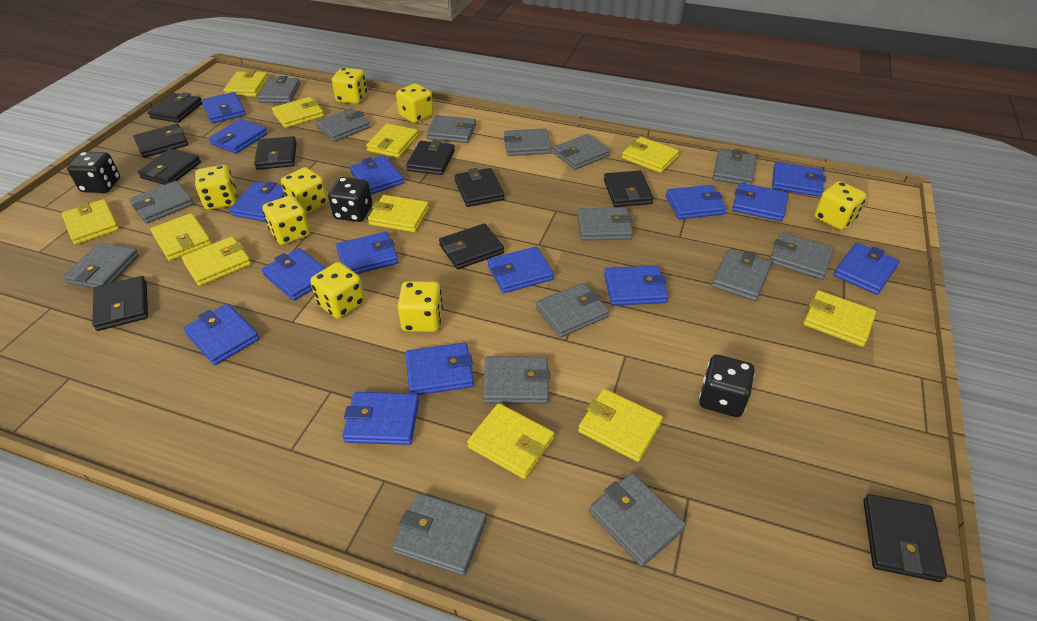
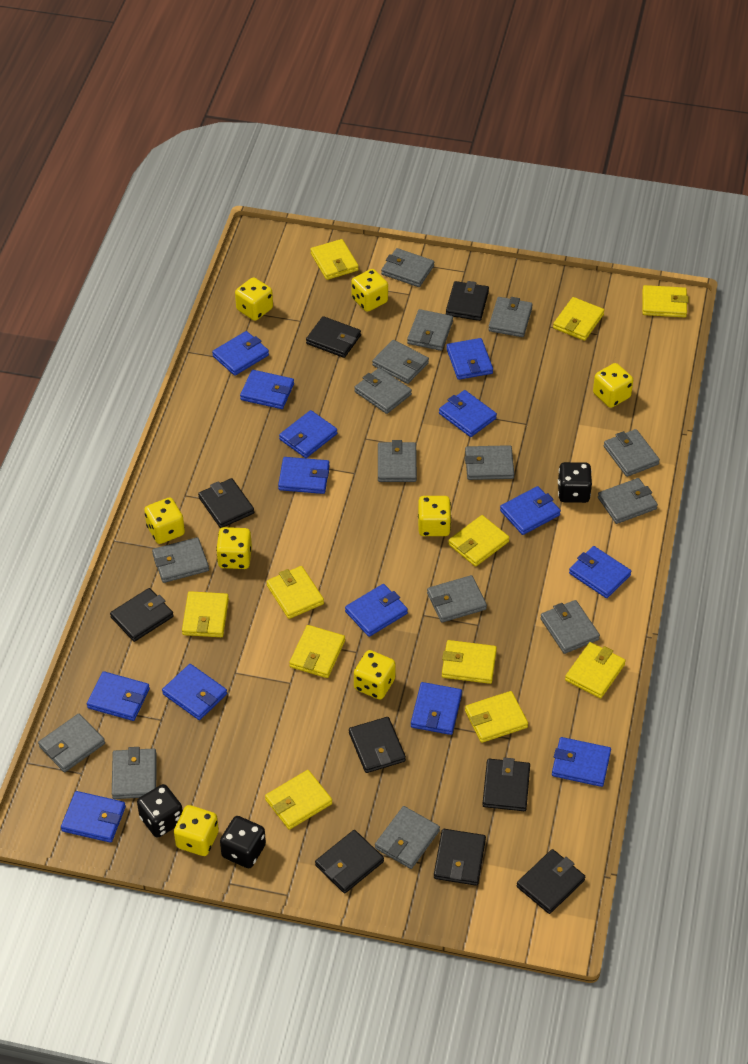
black wallet: [92,276,148,331] [133,124,188,158] [138,149,201,185] [148,92,202,123] [254,136,297,170] [406,140,455,175] [439,223,504,269] [455,168,505,207] [604,171,654,207] [863,494,947,582] = 10 -> [110,588,174,642] [198,478,254,528] [306,316,361,358] [315,830,384,893] [349,717,406,773] [434,829,486,886] [446,281,489,321] [482,757,530,811] [516,849,585,914] = 9
blue wallet: [183,304,259,365] [201,92,246,123] [209,119,267,154] [229,181,285,222] [262,248,326,301] [336,232,398,274] [342,392,419,445] [350,156,404,195] [406,342,474,395] [487,247,554,293] [604,266,668,306] [666,185,726,219] [732,183,788,221] [772,162,826,197] [833,243,899,295] = 15 -> [61,791,126,843] [87,671,150,721] [162,664,227,720] [212,331,269,376] [240,370,294,409] [278,457,329,494] [279,410,337,458] [345,584,408,637] [411,682,462,735] [439,390,497,437] [446,338,493,380] [500,486,561,535] [552,737,611,787] [569,546,631,598] = 14

